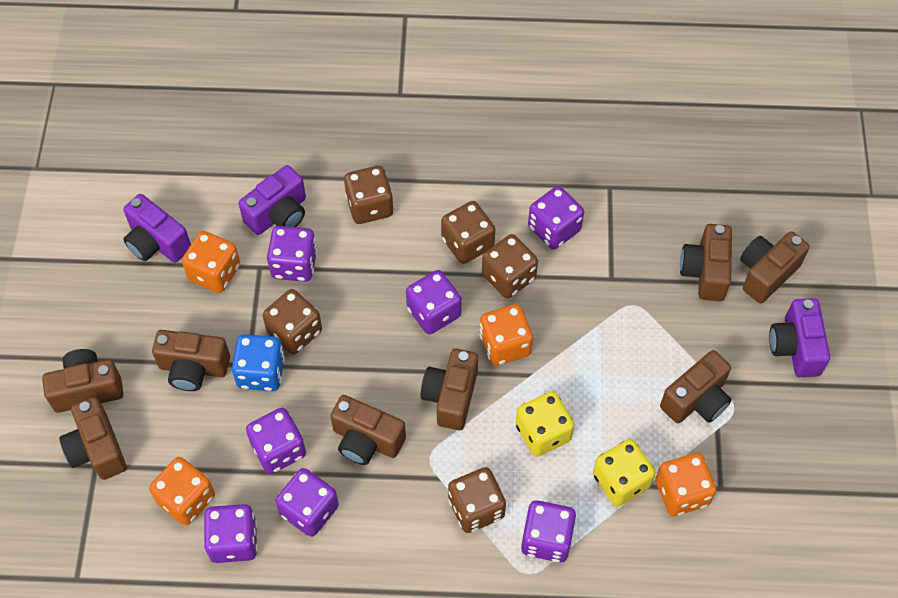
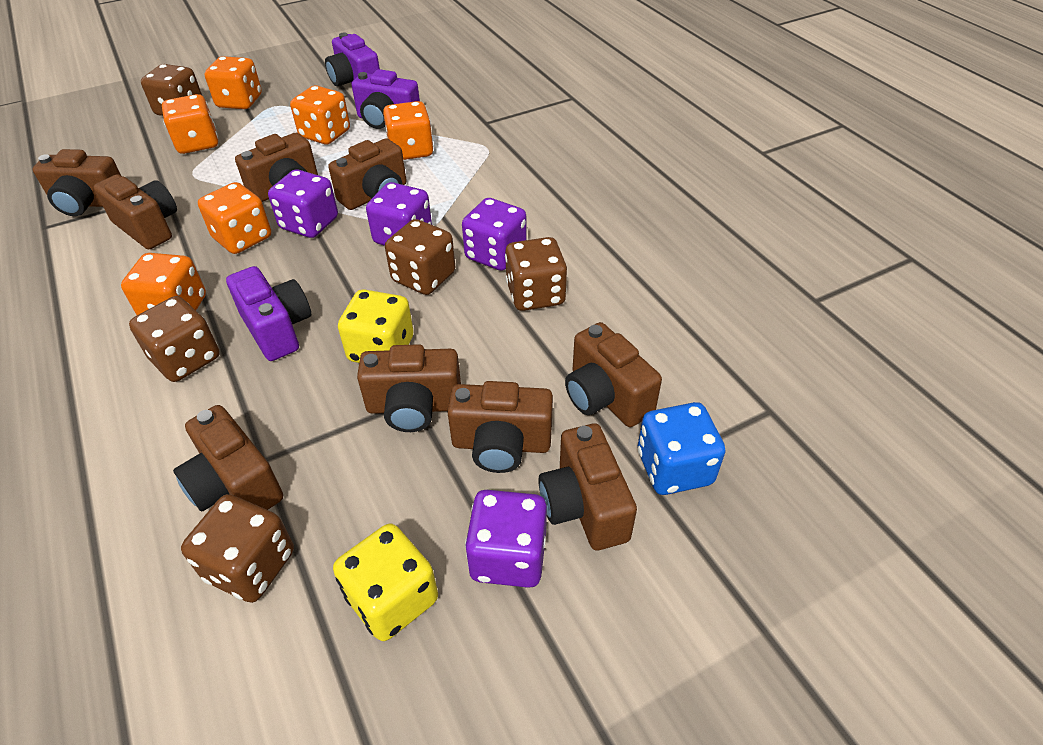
brown camera: [42,349,124,413] [59,397,127,480] [152,330,230,391] [330,395,406,465] [421,349,478,430] [660,350,732,423] [680,224,732,301] [740,231,810,303] = 8 -> [33,149,121,216] [94,174,177,249] [173,405,283,512] [235,133,318,202] [328,138,407,210] [357,344,461,432] [447,381,553,473] [538,423,637,550] [565,322,662,427] = 9
orange dice: [149,457,215,525] [182,231,240,293] [479,304,533,366] [655,453,717,516] = 4 -> [121,253,206,315] [162,94,218,154] [198,182,271,254] [205,56,262,109] [290,85,350,145] [383,101,434,160] = 6
purple dice: [204,504,257,563] [246,408,306,474] [267,226,317,282] [276,468,339,537] [406,270,462,334] [521,500,576,562] [528,186,584,249] = 7 -> [268,169,338,238] [366,182,432,246] [462,198,527,271] [465,490,547,588] = 4

